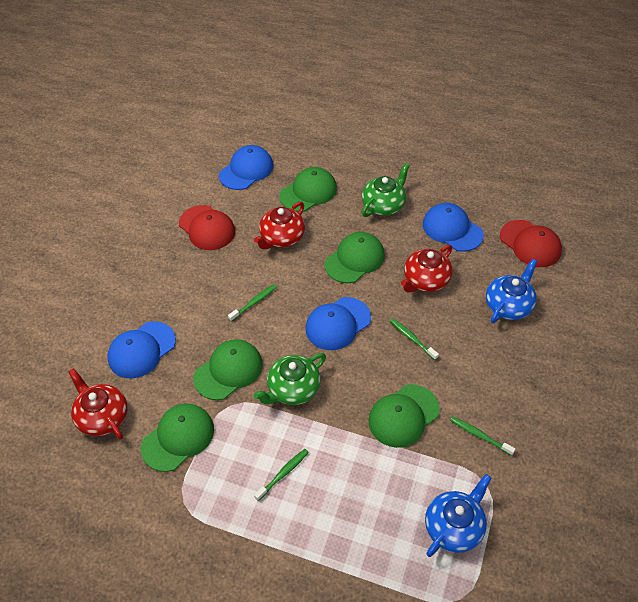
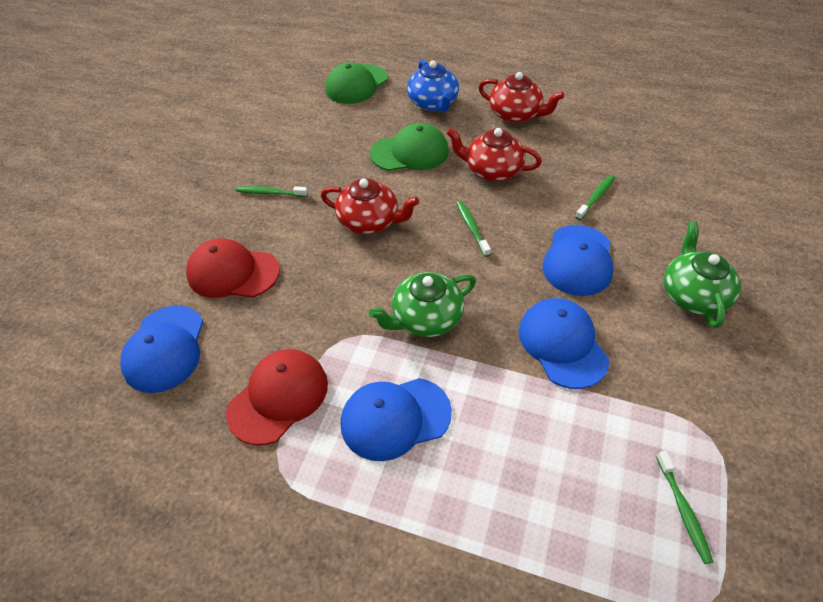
blue teapot: [425,474,491,557] [486,259,537,323] = 2 -> [407,60,459,112] = 1
green cap: [141,403,214,472] [193,339,263,400] [279,167,337,212] [324,232,385,283] [368,384,440,448] = 5 -> [325,62,388,104] [370,123,449,171] = 2

